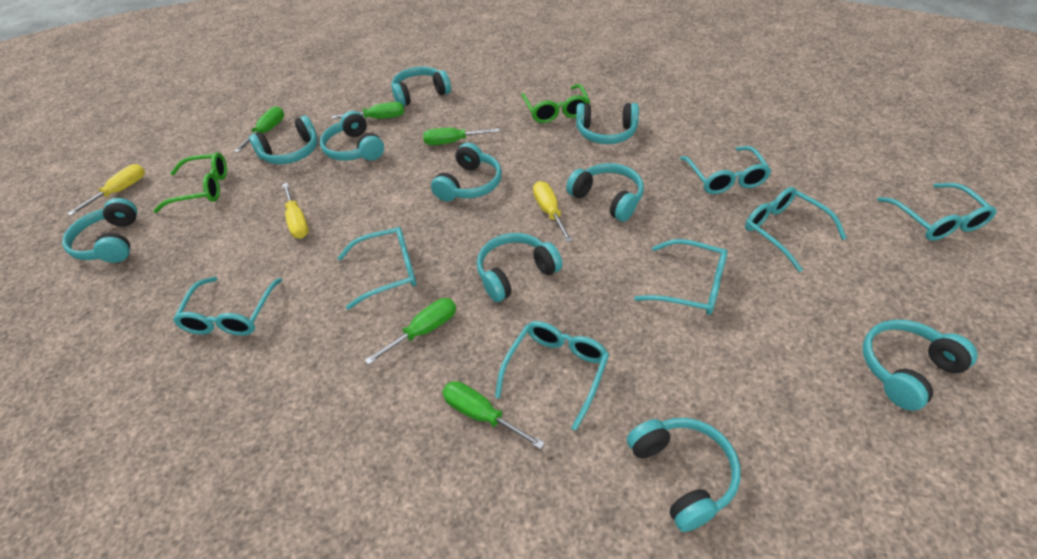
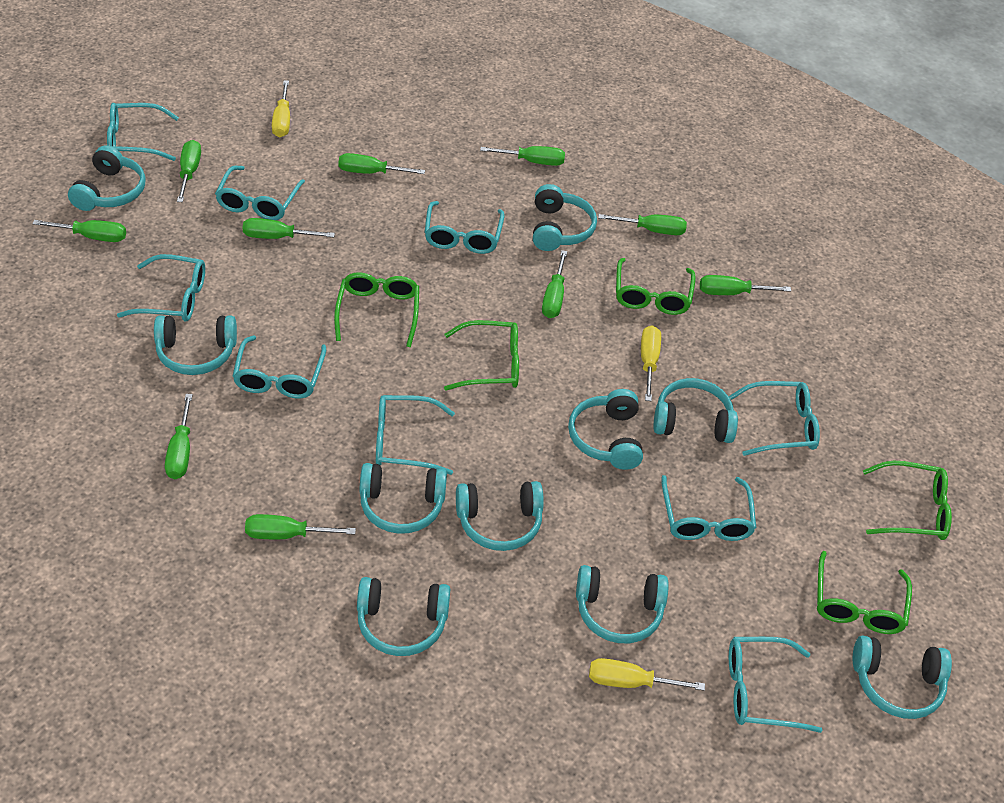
green glasses: [153,152,227,213] [521,84,590,123] = 2 -> [334,273,419,347] [444,320,519,391] [616,258,696,315] [817,551,912,634] [863,461,952,540] = 5
green screwdriver: [234,106,284,153] [331,102,404,119] [365,298,456,365] [423,128,500,145] [442,381,545,450] = 5 -> [32,220,126,242] [165,394,193,479] [177,140,201,202] [243,218,335,239] [245,514,356,539] [338,153,425,174] [480,146,565,166] [542,250,567,318] [598,214,687,235] [700,275,791,295] = 10
turquoise glasses: [173,277,282,336] [338,227,416,310] [495,321,609,430] [634,239,728,315] [680,146,771,194] [745,187,847,272] [877,183,997,241] = 7 -> [107,103,179,161] [117,254,205,322] [215,166,305,220] [232,335,326,399] [376,395,455,475] [425,201,505,254] [661,475,757,541] [729,381,820,456] [729,637,823,733] = 9

